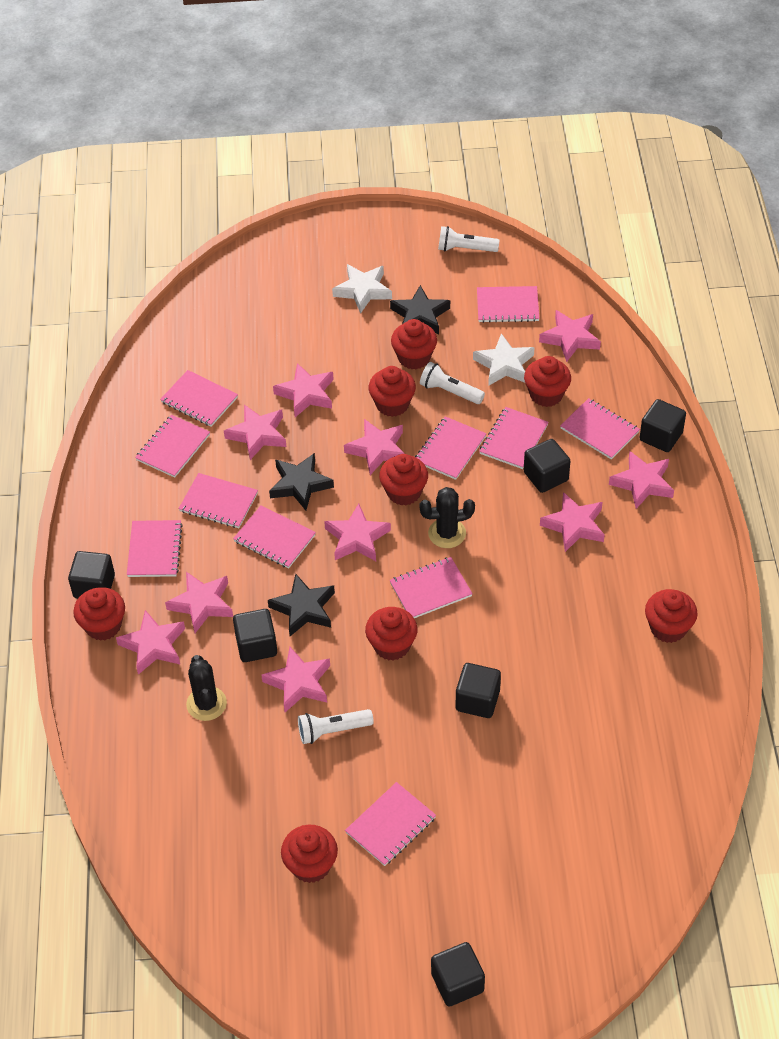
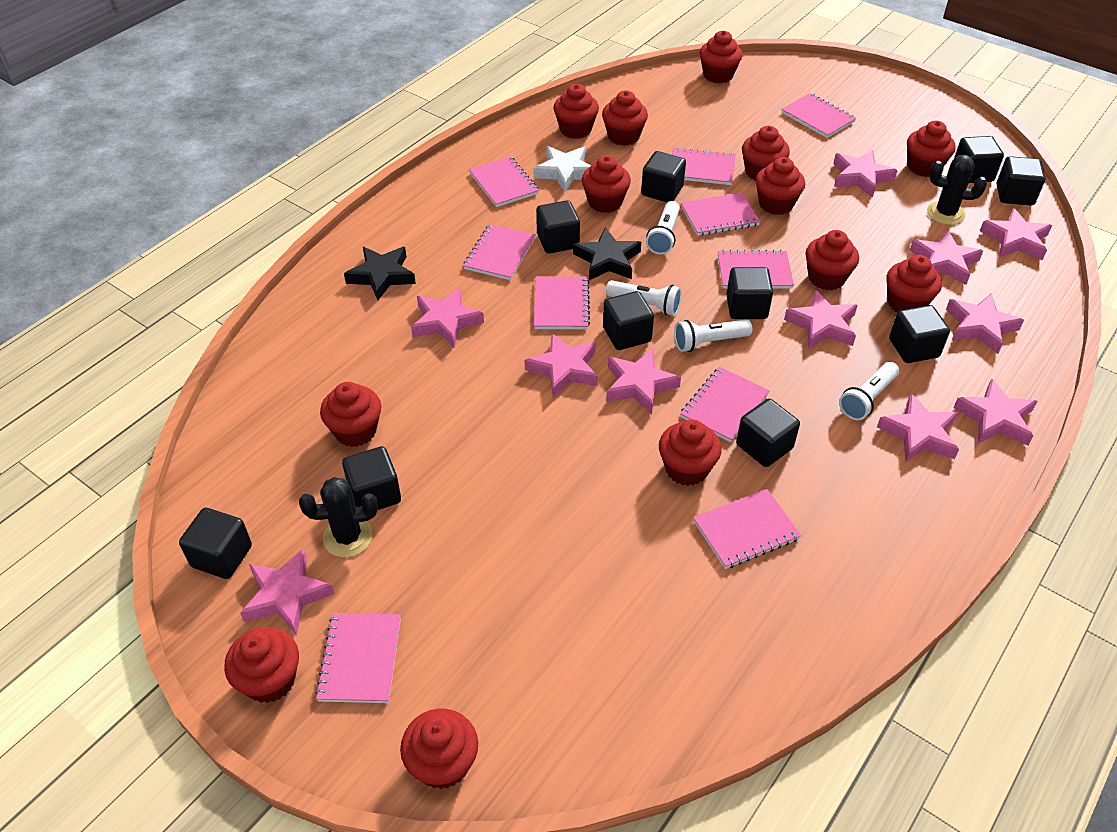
black cube: [68,551,115,599] [233,609,277,662] [431,942,485,1007] [456,663,501,718] [524,439,570,493] [639,399,686,452] = 6 -> [179,508,252,579] [342,446,401,510] [536,200,580,254] [603,291,654,350] [641,151,686,202] [726,267,773,319] [736,399,800,467] [889,305,950,363] [954,136,1004,183] [997,156,1046,206] = 10
black star: [268,574,335,636] [269,453,334,511] [390,285,450,334] = 3 -> [344,247,416,300] [573,227,641,280] = 2
pink notebook: [127,520,183,577] [135,415,210,478] [160,370,238,427] [179,473,258,528] [233,505,316,569] [345,782,436,866] [390,557,473,618] [415,416,487,480] [477,286,539,323] [479,407,549,469] [560,398,640,459] = 11 -> [315,613,401,703] [463,224,536,280] [469,156,539,207] [534,277,590,329] [672,147,736,185] [680,367,770,442] [681,192,761,236] [693,489,801,569] [718,250,794,289] [782,93,856,138] = 10
pink star: [116,610,185,675] [165,572,233,633] [224,405,286,460] [261,647,330,712] [273,363,334,417] [324,504,391,561] [344,419,405,475] [539,310,601,362] [540,492,605,552] [609,451,674,509] = 10 -> [240,548,335,635] [411,288,484,348] [525,333,598,397] [606,349,681,414] [784,289,858,349] [833,150,898,198] [877,393,959,462] [910,230,983,285] [946,294,1024,354] [953,378,1037,446] [980,208,1052,260] = 11
red cupcake: [73,587,125,641] [281,825,338,883] [365,607,418,661] [369,366,416,417] [379,454,428,506] [391,319,437,369] [524,356,571,407] [645,589,698,643] = 8 -> [224,627,299,703] [320,382,381,447] [400,709,478,789] [553,84,599,139] [582,155,631,213] [602,90,648,146] [659,419,721,486] [700,31,743,83] [742,126,790,181] [756,157,805,215] [805,230,859,290] [886,255,942,312] [907,121,956,177] = 13
white flashlight: [298,709,374,744] [420,362,485,404] [438,226,500,252] = 3 -> [606,280,682,316] [646,201,680,255] [674,319,752,352] [839,362,899,420] = 4
white star: [332,264,392,314] [473,333,535,386] = 2 -> [533,146,591,192] = 1

